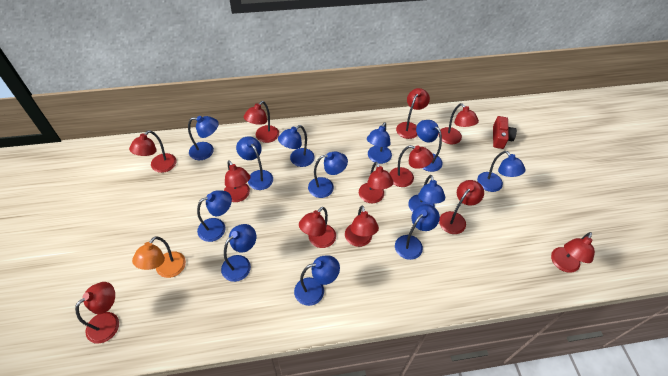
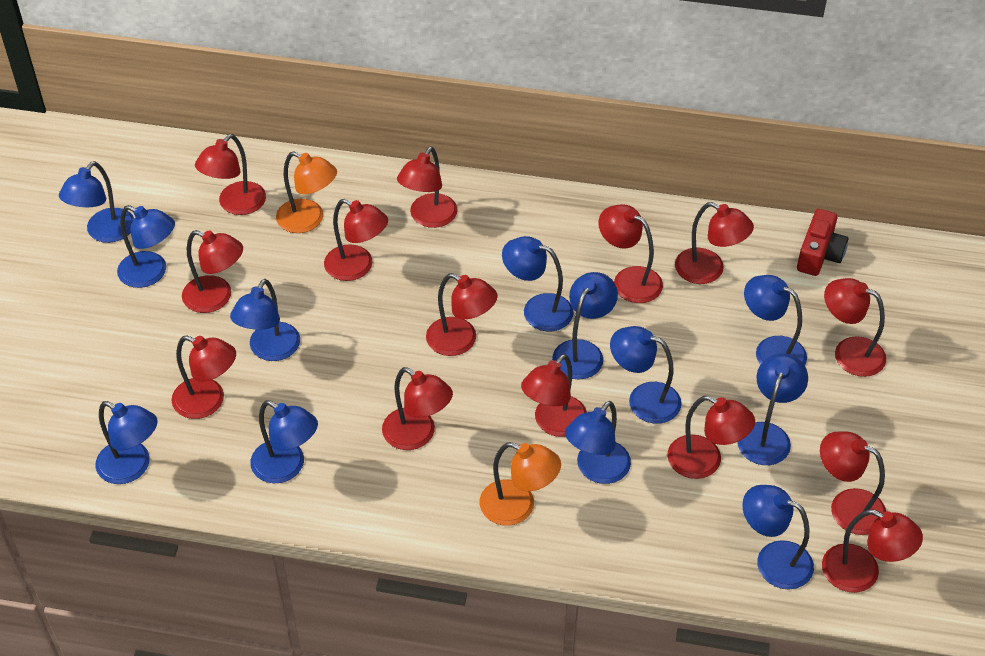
orange lamp: [132,236,186,278] = 1 -> [276,151,337,233] [479,442,561,526] = 2
red lamp: [75,282,119,344] [129,130,177,173] [224,160,251,202] [244,101,279,143] [299,207,336,248] [345,205,379,247] [359,162,394,203] [389,145,434,187] [396,88,430,139] [438,103,479,145] [439,180,484,234] [551,232,595,273] = 12 -> [172,336,236,419] [182,230,243,313] [195,134,266,215] [324,199,388,281] [382,367,453,450] [397,147,457,228] [426,273,497,356] [521,354,587,437] [598,204,663,303] [667,396,755,479] [675,202,754,284] [820,431,887,535] [822,509,923,593] [824,278,886,377] = 14

